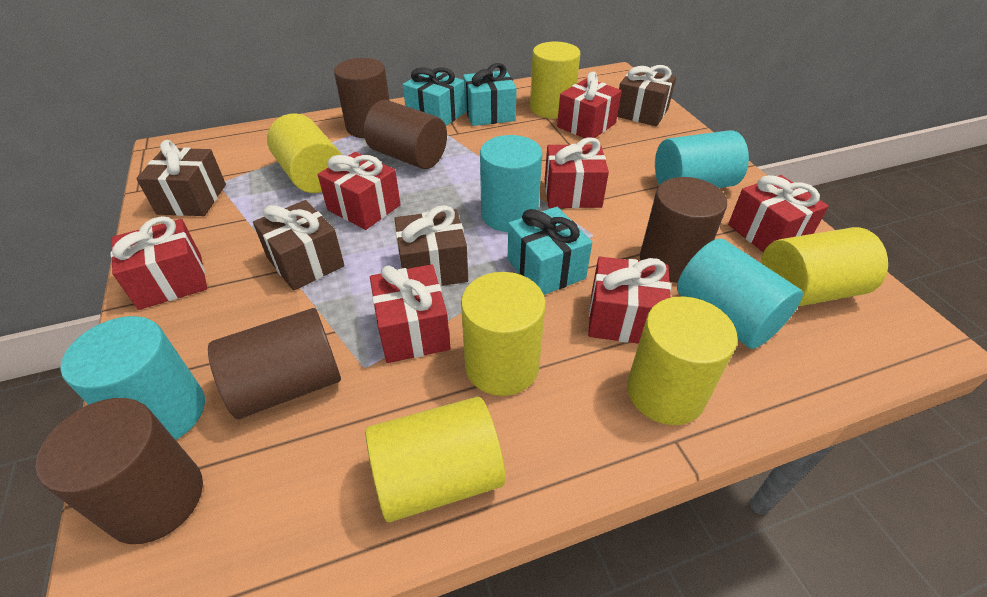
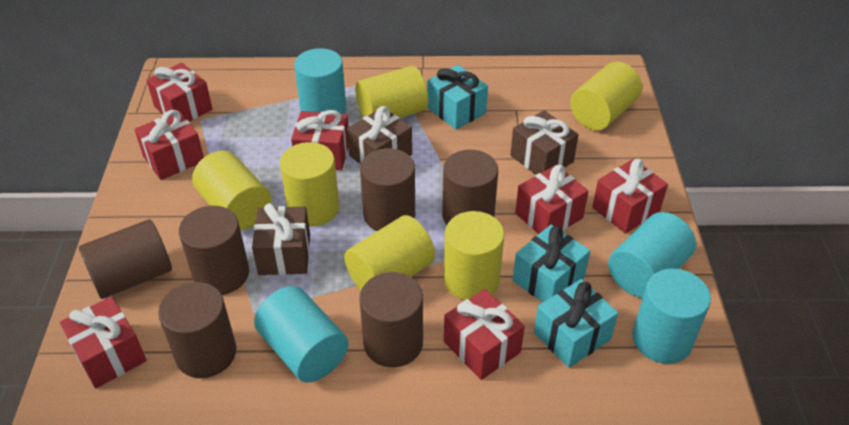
brown cylinder: [35,398,203,544] [208,308,341,419] [334,58,390,138] [364,100,447,169] [640,177,727,282] = 5 -> [79,219,172,299] [158,282,236,378] [179,206,249,295] [359,272,423,367] [360,148,415,231] [442,150,498,225] = 6
brown gift: [136,140,226,216] [253,200,344,291] [394,205,468,286] [617,65,676,126] = 4 -> [252,203,310,275] [347,106,412,164] [510,110,579,175] = 3

